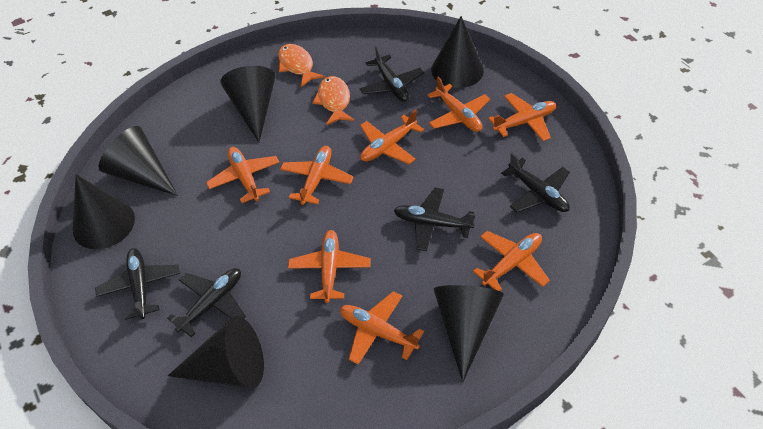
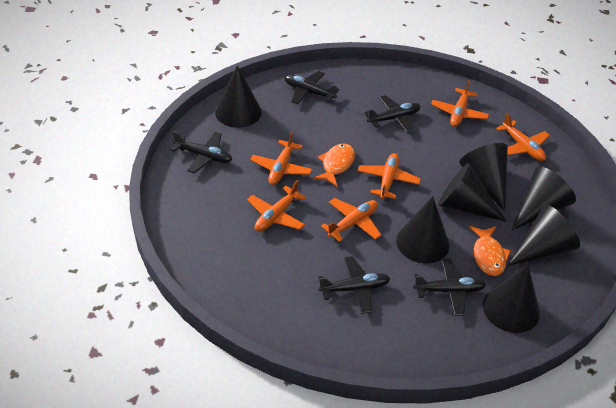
black cone: [73,174,135,249] [98,126,178,196] [168,316,264,388] [220,66,276,142] [431,16,484,88] [434,285,504,382] = 6 -> [215,65,262,128] [396,196,450,264] [438,163,507,222] [459,143,508,212] [483,264,540,333] [507,205,580,266] [512,167,576,230] = 7
orange plane: [206,147,280,203] [280,146,354,205] [288,230,371,303] [340,291,424,364] [360,109,424,164] [427,77,490,132] [473,231,550,291] [488,93,556,141] = 8 -> [247,180,306,232] [250,131,312,185] [321,198,381,242] [358,153,421,199] [431,80,489,127] [496,113,550,161] = 6

